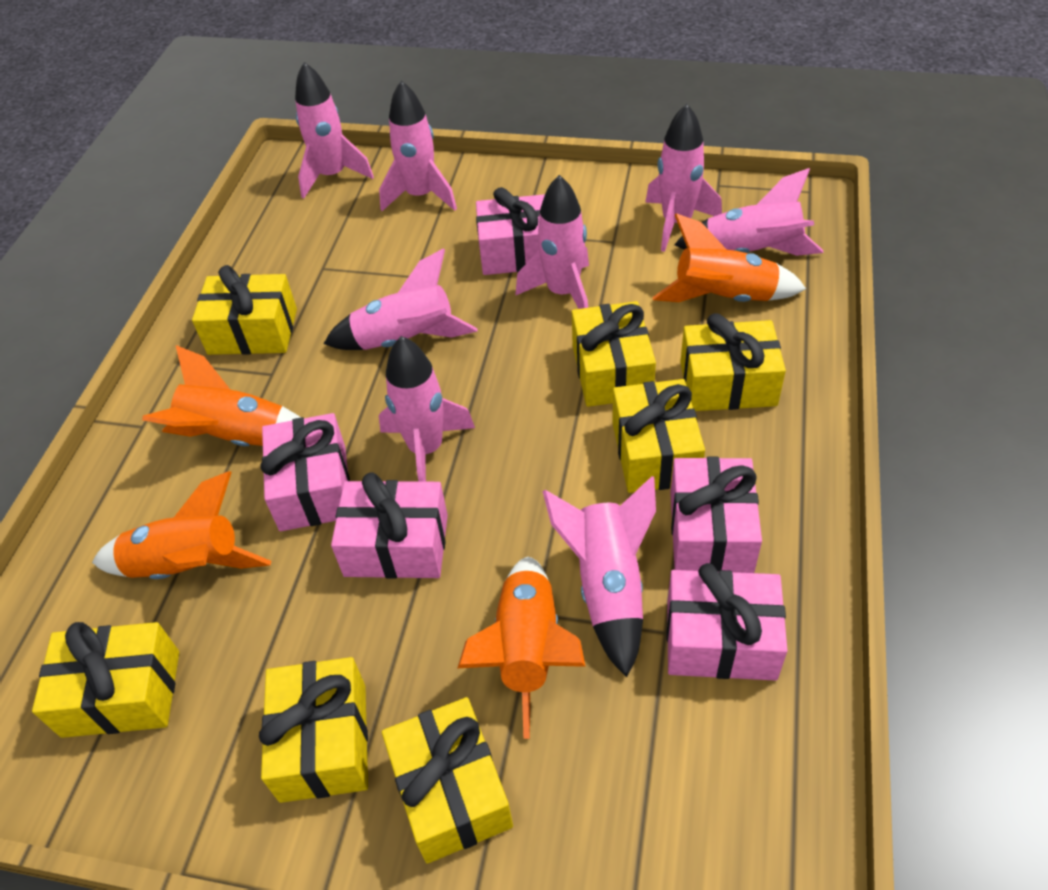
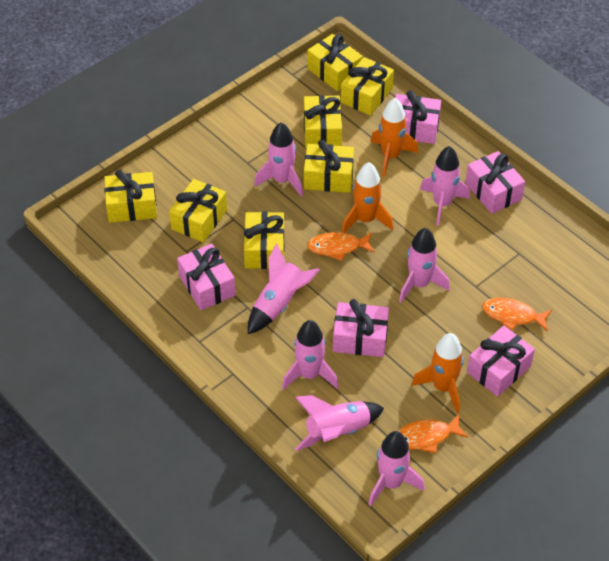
orange fish: none = 0 -> [307,232,375,261] [398,414,468,453] [482,298,552,332] = 3
orange rocket: [92,471,271,579] [142,345,301,446] [458,556,586,739] [653,213,806,302] = 4 -> [342,162,393,233] [370,98,418,177] [411,333,464,413] = 3
pink rocket: [295,62,374,198] [324,248,477,350] [379,81,457,211] [379,336,475,482] [515,175,589,309] [543,476,656,677] [645,103,722,252] [674,168,823,256] = 8 -> [248,243,320,334] [254,122,303,197] [282,320,339,390] [295,395,384,451] [368,431,425,506] [399,228,450,303] [420,146,470,226] = 7

